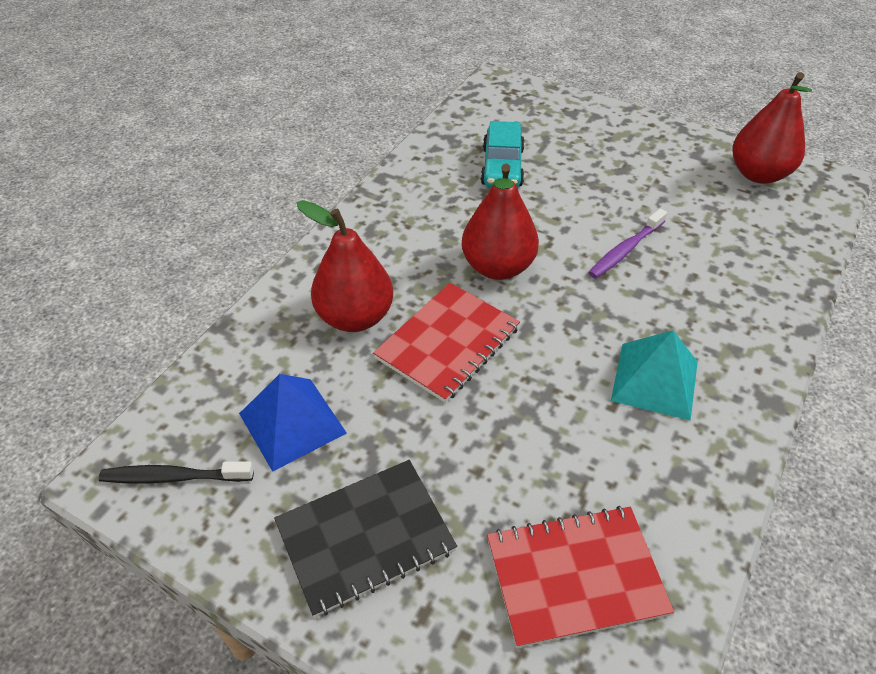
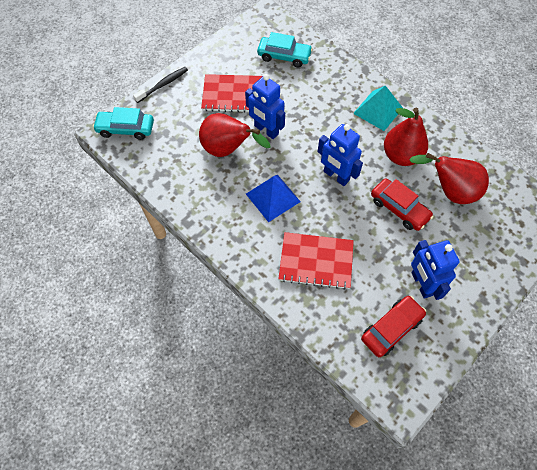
black notebook: [274,460,457,618] = 1 -> none = 0
blue robot: none = 0 -> [245,74,285,139] [318,124,363,186] [411,240,460,300] = 3
purple toothbrush: [588,209,667,278] = 1 -> none = 0
red car: none = 0 -> [361,296,426,357] [371,178,434,231] = 2
turquoise car: [480,121,525,188] = 1 -> [93,107,154,140] [257,32,313,67] = 2

